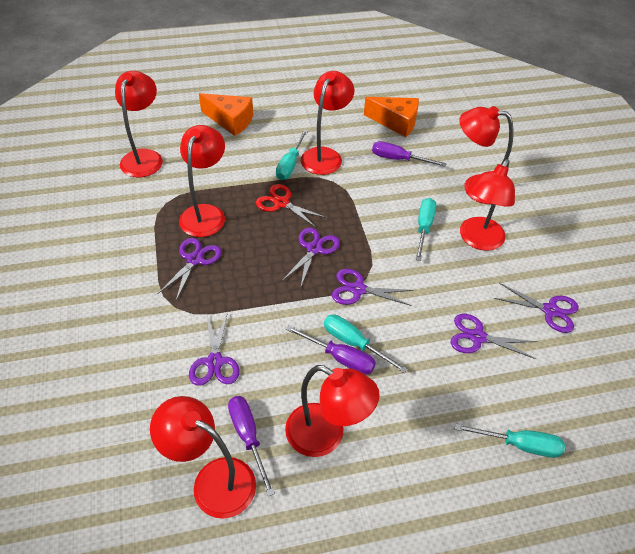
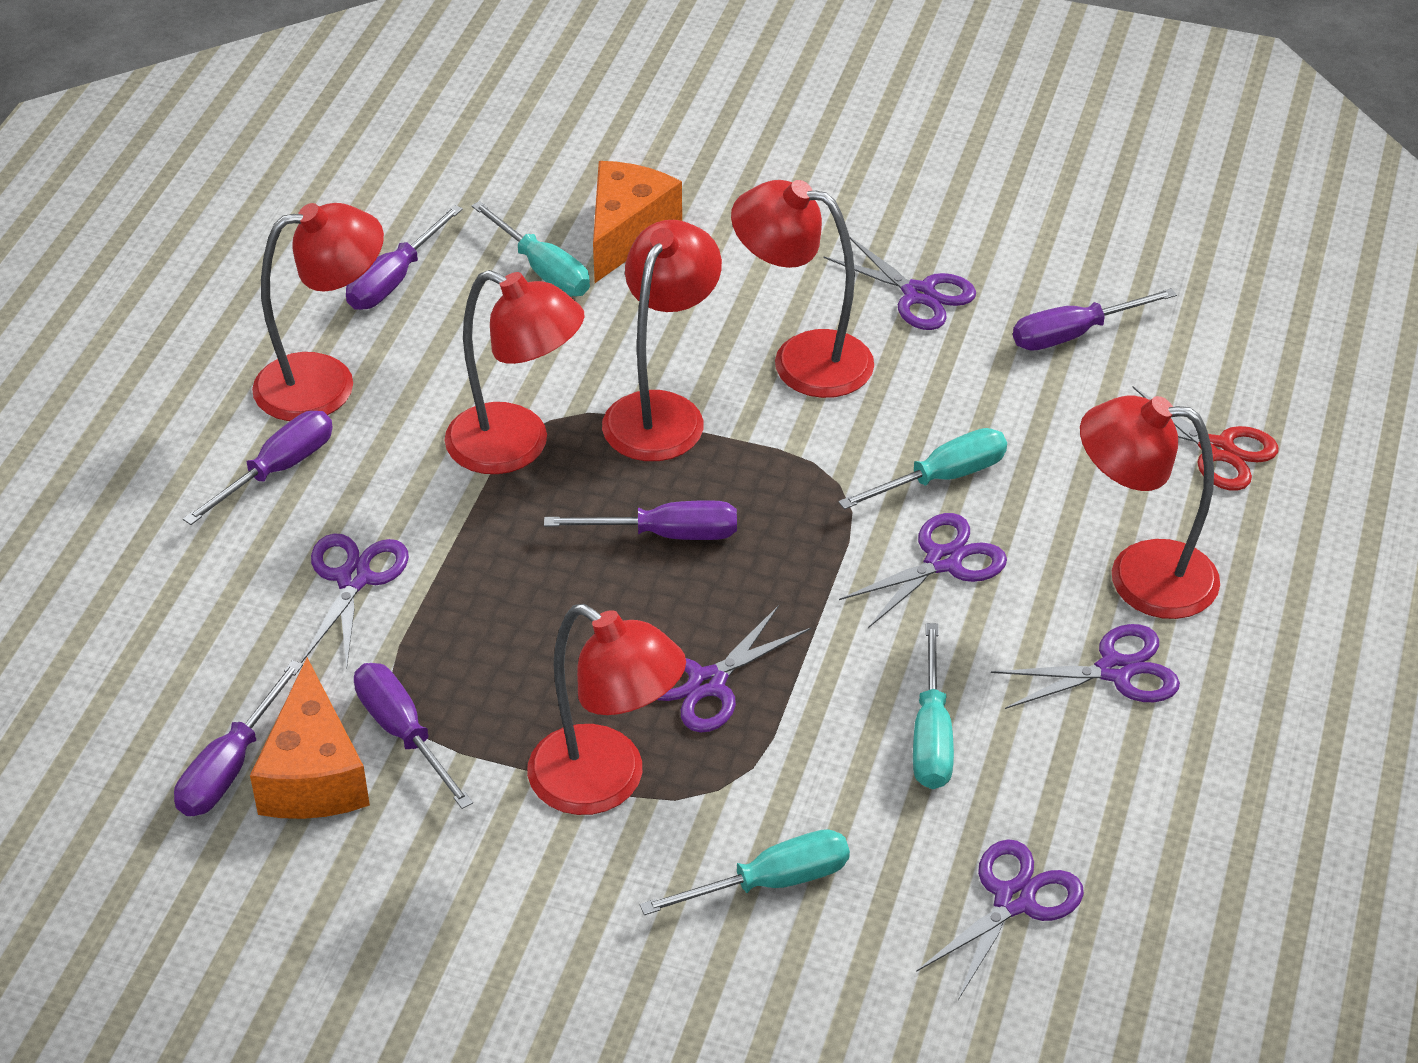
purple screwdriver: [228,396,275,496] [286,325,376,374] [372,141,447,167] = 3 -> [174,660,303,816] [183,411,333,525] [346,205,463,310] [354,663,473,809] [544,500,737,540] [1013,288,1177,350] = 6
red lamp: [115,71,163,177] [150,396,256,519] [179,125,225,237] [285,365,380,457] [301,71,354,175] [459,106,514,204] [460,159,515,251] = 7 -> [252,203,384,421] [445,270,584,474] [527,604,686,815] [602,220,722,461] [731,180,874,398] [1080,395,1220,619] = 6

